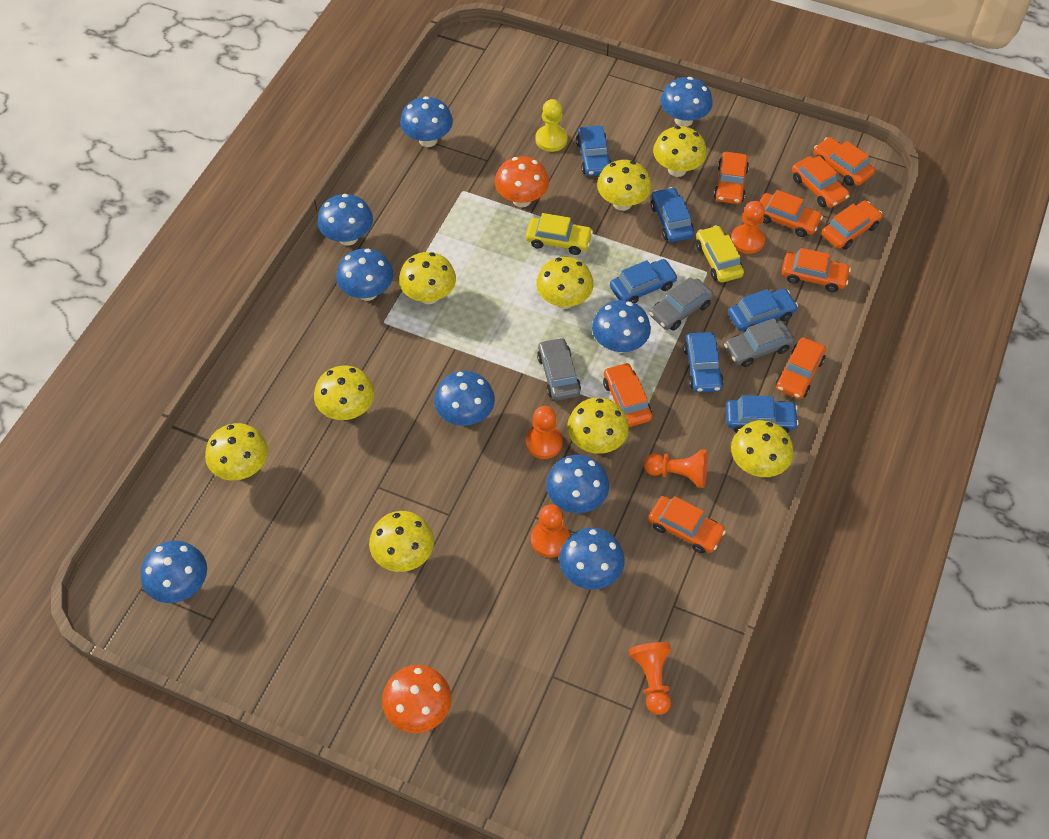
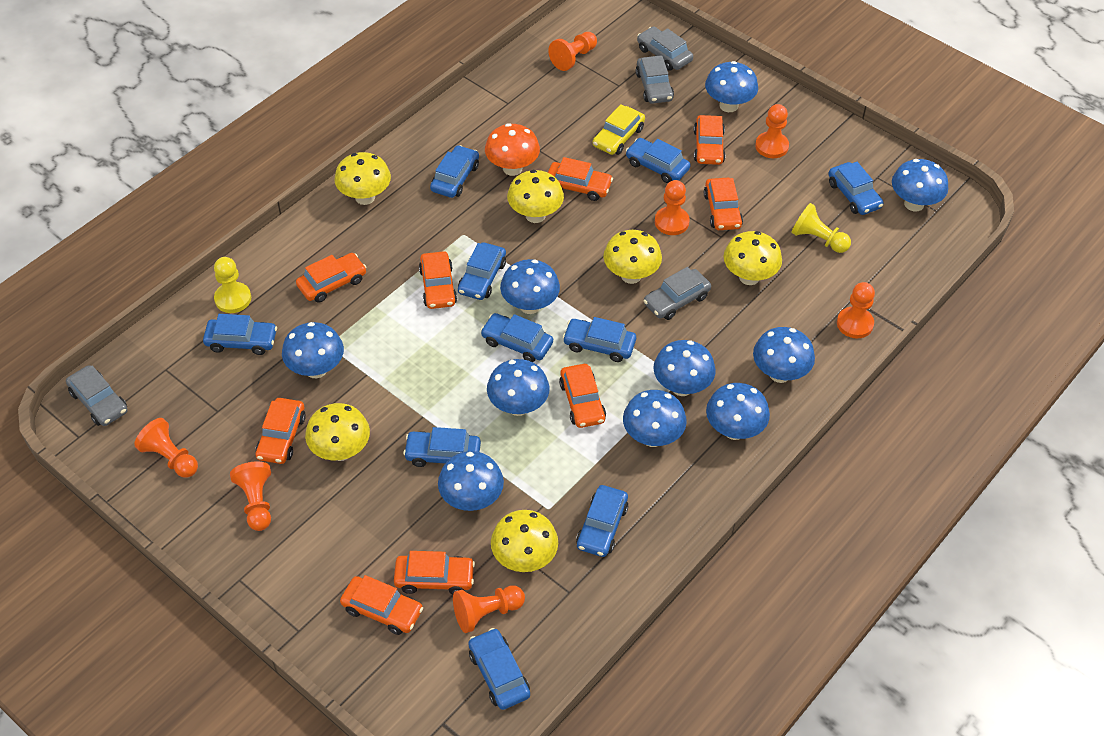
blue car: [576,126,612,176] [610,259,678,304] [651,187,694,242] [683,332,724,393] [726,395,799,433] [728,289,798,331] = 6 -> [203,314,277,355] [403,427,481,467] [430,145,479,198] [458,242,506,300] [468,628,530,710] [481,313,553,362] [563,317,636,362] [576,485,628,557] [626,138,690,183] [828,162,884,215] = 10
blue mushroom: [141,541,207,603] [317,194,373,246] [336,248,393,301] [400,96,453,147] [434,371,495,426] [546,455,609,513] [559,527,625,590] [592,300,651,353] [660,77,713,127] = 9 -> [282,322,344,378] [438,451,504,511] [487,359,549,416] [500,259,560,314] [623,390,687,447] [653,340,716,396] [705,61,758,112] [706,383,770,440] [753,327,815,383] [892,159,948,212] = 10
grey car: [537,337,581,401] [649,277,714,330] [724,318,795,367] = 3 -> [66,365,128,426] [636,55,674,104] [637,26,693,71] [643,267,711,320] = 4
orange mushroom: [382,665,452,733] [495,156,549,207] = 2 -> [485,123,540,176] = 1
orange pawn: [525,406,563,459] [531,504,570,557] [629,642,671,715] [644,449,708,488] [731,201,765,254] = 5 -> [134,418,198,478] [230,461,271,531] [453,585,525,633] [548,32,597,71] [655,180,690,235] [755,104,789,158] [837,282,875,338] = 7
yellow car: [526,213,593,255] [696,225,744,283] = 2 -> [593,104,645,155] = 1
yellow mushroom: [205,423,268,480] [314,365,375,420] [369,511,434,572] [399,252,456,304] [536,257,594,309] [567,398,629,454] [597,160,652,211] [653,126,707,177] [731,420,794,477] = 9 -> [305,403,370,461] [334,152,391,205] [491,510,558,572] [507,170,564,223] [603,230,662,284] [724,231,782,285] = 6
yellow pawn: [535,99,568,152] = 1 -> [214,257,251,313] [791,203,851,253] = 2

